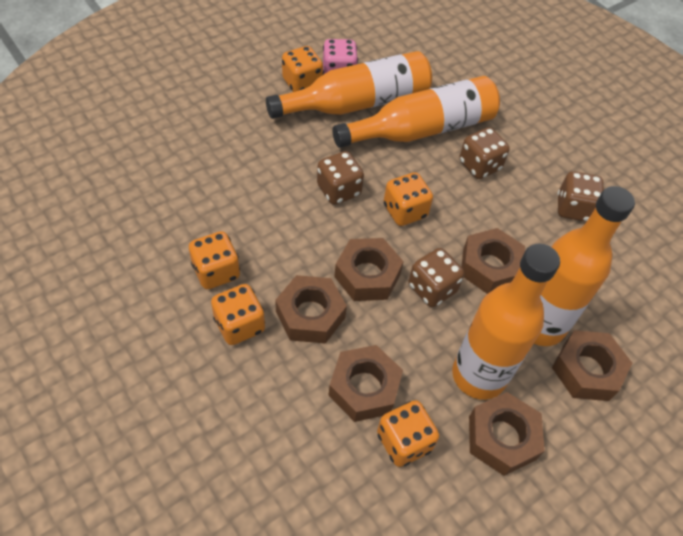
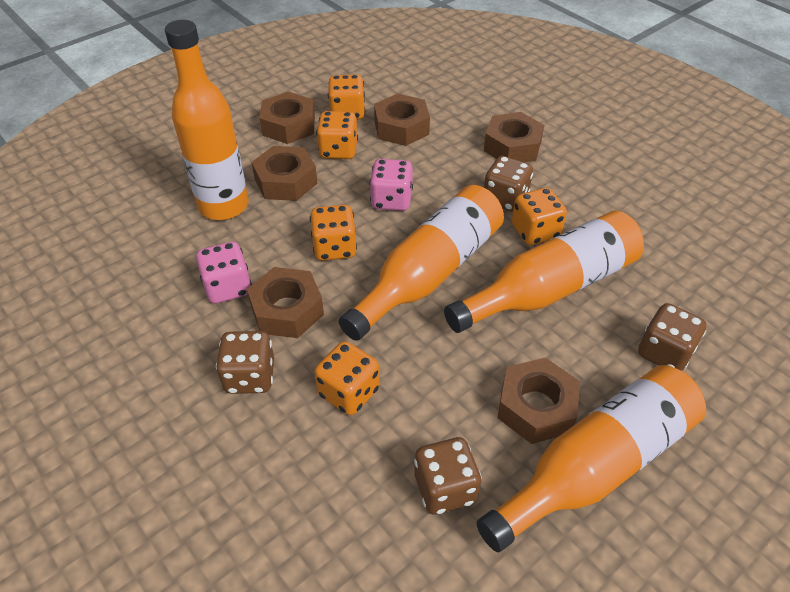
pink dice: [323,39,358,75] = 1 -> [196,242,252,304] [369,159,413,211] = 2

